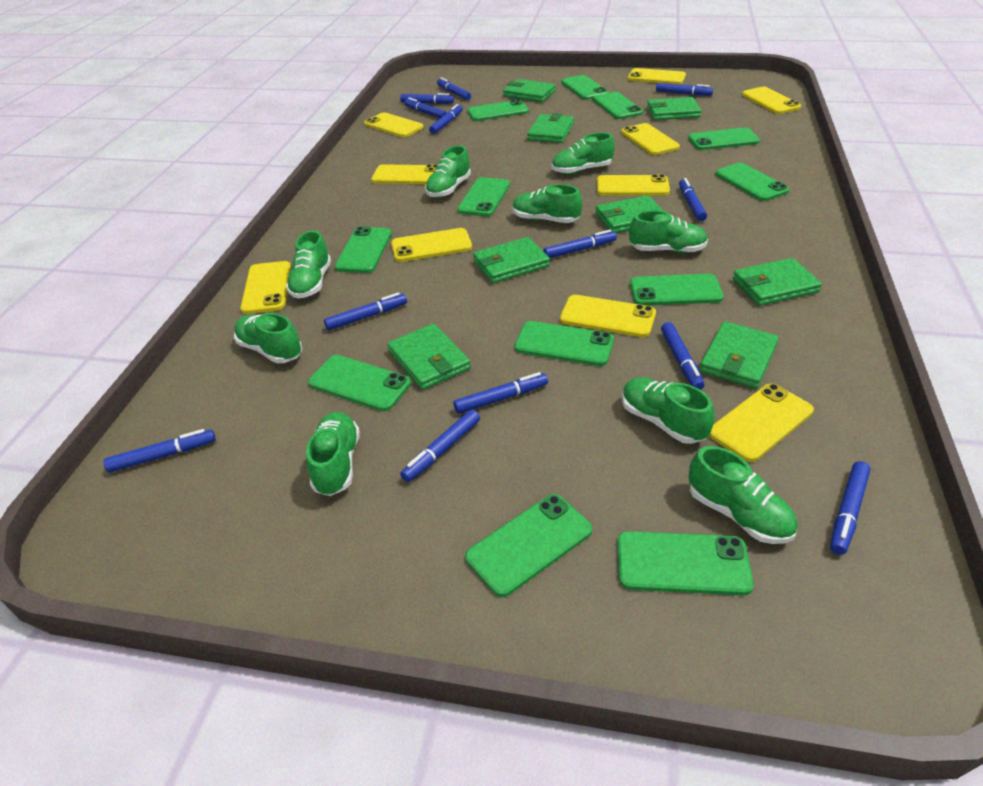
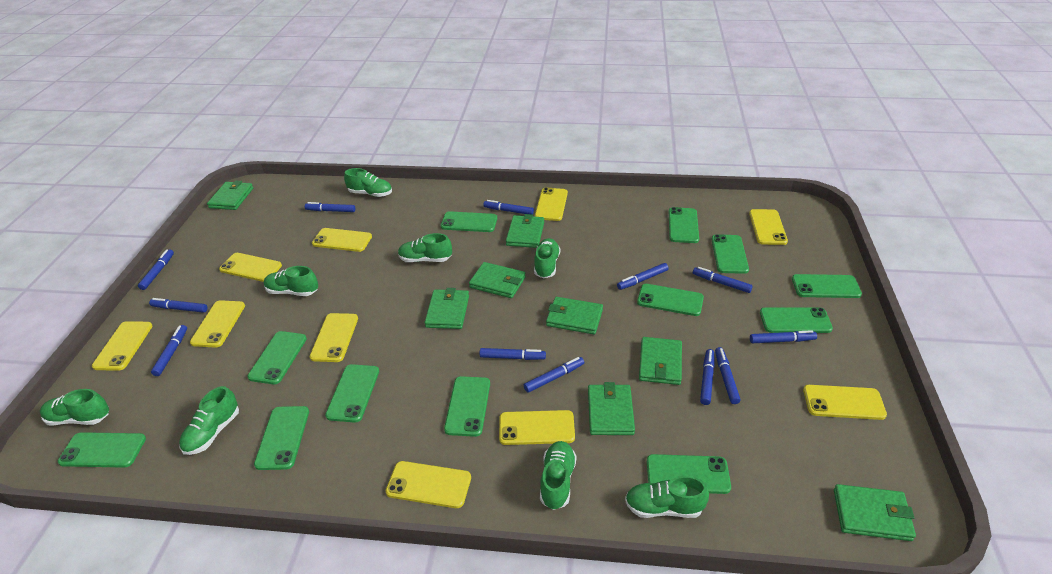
blue marker: [104,429,216,473] [324,292,407,330] [400,93,454,104] [400,409,480,482] [405,97,447,118] [429,104,463,134] [437,77,471,100] [454,372,548,414] [543,230,617,258] [656,83,713,95] [661,322,704,390] [679,178,707,221] [830,461,871,555] = 13 -> [138,249,174,290] [149,298,207,313] [151,325,187,376] [305,202,355,212] [479,348,546,360] [483,200,534,215] [524,357,584,393] [617,263,669,290] [693,267,753,293] [700,349,715,405] [715,347,741,404] [750,330,817,343] = 12
green shoe: [234,313,302,363] [286,230,331,299] [306,412,360,496] [425,145,471,198] [513,184,582,223] [552,132,615,174] [622,377,714,444] [629,210,708,253] [689,446,798,544] = 9 -> [40,389,109,426] [179,386,239,455] [264,266,318,296] [344,168,392,197] [398,233,452,262] [534,238,560,278] [540,441,576,510] [625,476,709,518] = 8

